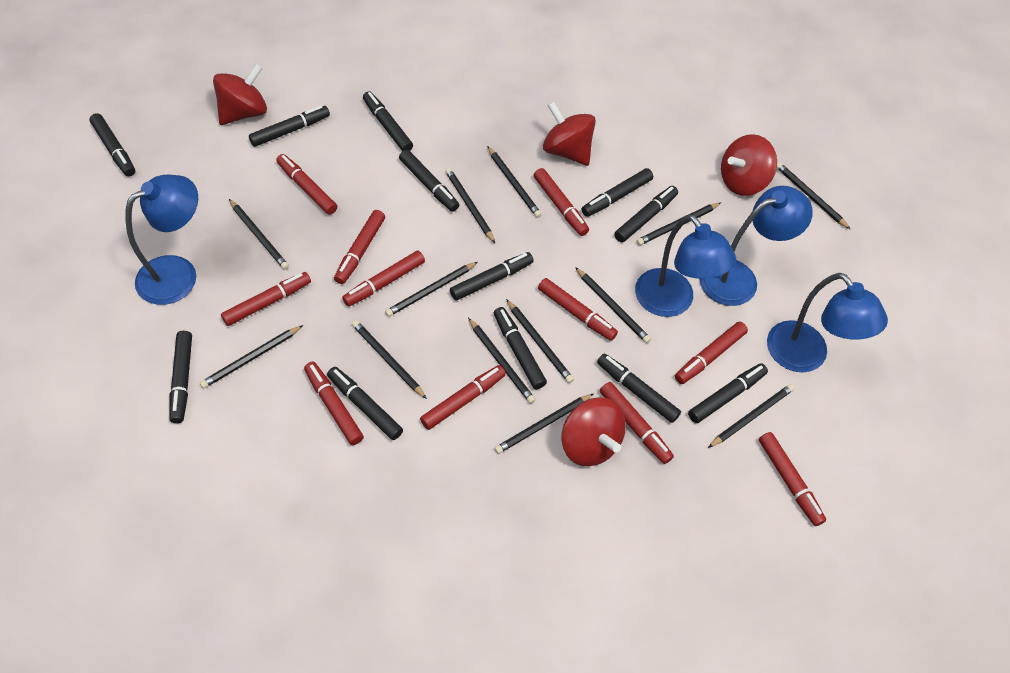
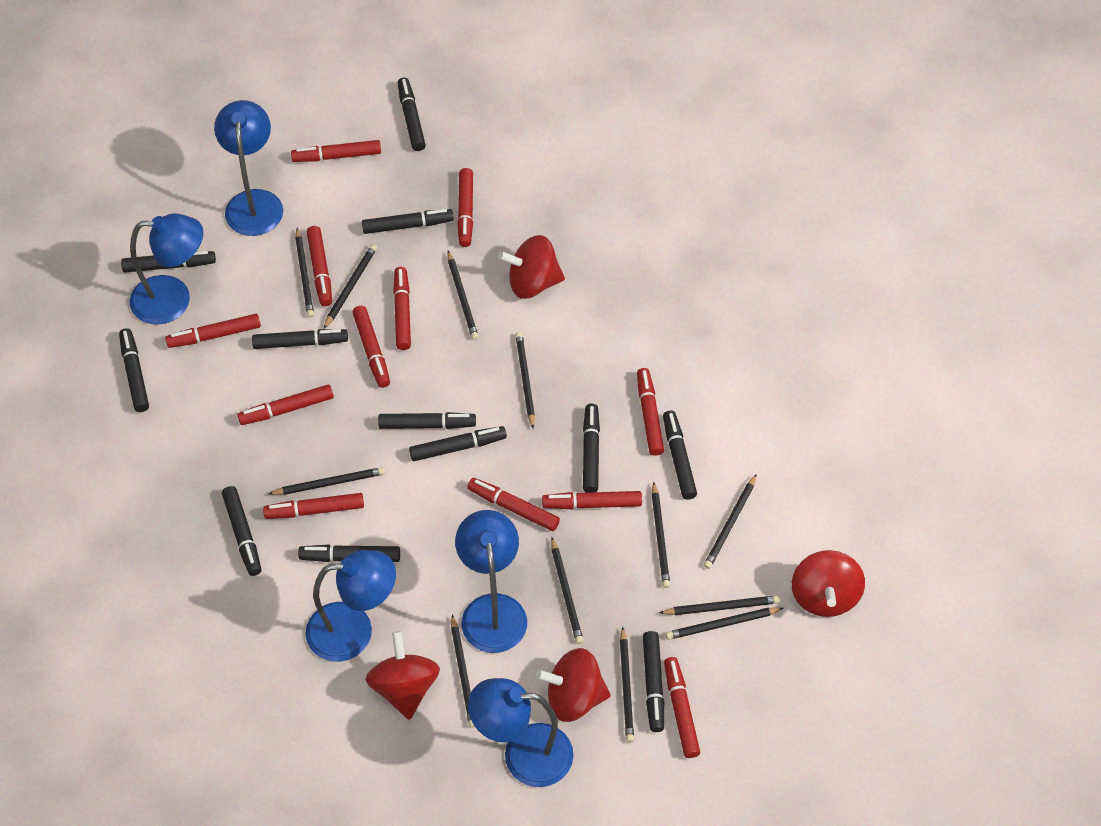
black pencil: [200,325,303,389] [229,199,289,270] [352,320,427,399] [385,262,478,317] [445,168,495,243] [468,318,535,404] [487,146,542,218] [494,393,594,454] [506,299,574,383] [575,267,651,343] [636,203,721,245] [708,384,794,448] [777,162,851,230] = 13 -> [269,467,385,495] [295,228,314,318] [324,244,377,329] [448,251,479,340] [451,614,475,728] [515,332,535,429] [551,537,584,644] [620,627,634,742] [652,482,670,588] [659,595,780,615] [666,607,784,640] [704,474,757,569] = 12
blue lamp: [125,175,198,305] [635,215,736,317] [700,186,813,306] [767,273,888,373] = 4 -> [130,214,203,325] [214,100,283,236] [305,550,396,662] [455,510,527,653] [468,678,574,787] = 5
red marker: [221,272,311,326] [276,154,337,215] [304,362,364,445] [334,210,385,284] [342,251,425,307] [420,365,506,430] [534,168,589,236] [538,278,618,341] [600,382,674,464] [675,322,748,384] [759,432,826,526] = 11 -> [165,314,261,348] [237,385,334,425] [263,493,364,519] [291,140,381,162] [307,226,332,306] [352,306,390,388] [393,267,411,350] [457,168,473,247] [467,478,560,531] [542,491,642,509] [637,368,664,456] [664,657,700,758] = 12

